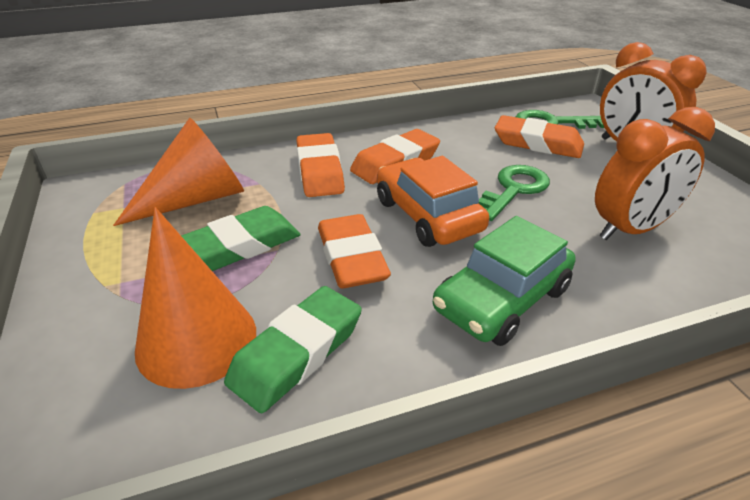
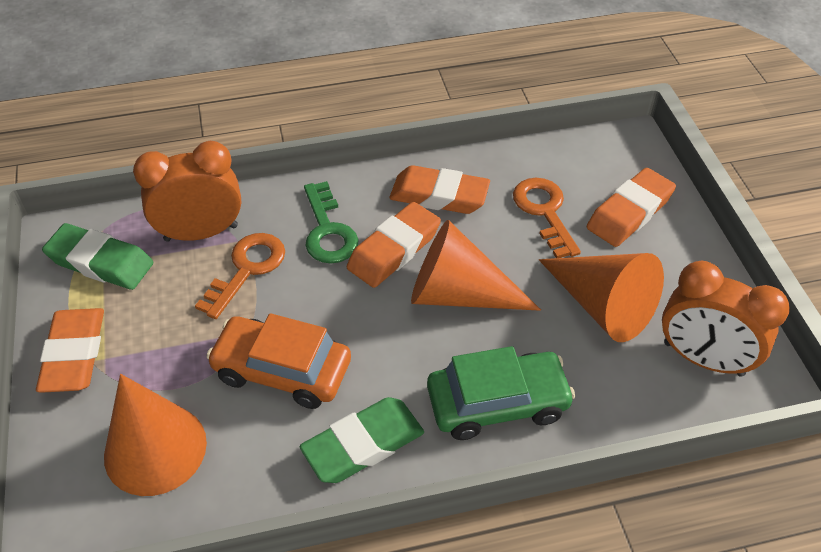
green key: [479,165,550,221] [516,110,604,129] = 2 -> [304,181,358,263] = 1
orange cone: [113,118,244,226] [135,207,256,389] = 2 -> [104,374,207,496] [411,220,541,311] [539,253,664,342] = 3
orange key: none = 0 -> [195,233,285,319] [513,178,581,258] = 2

